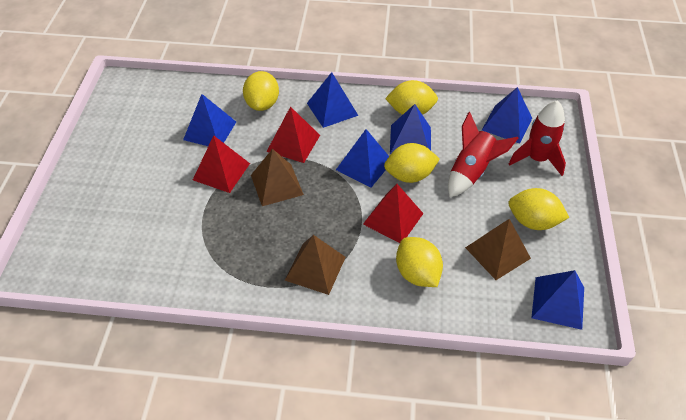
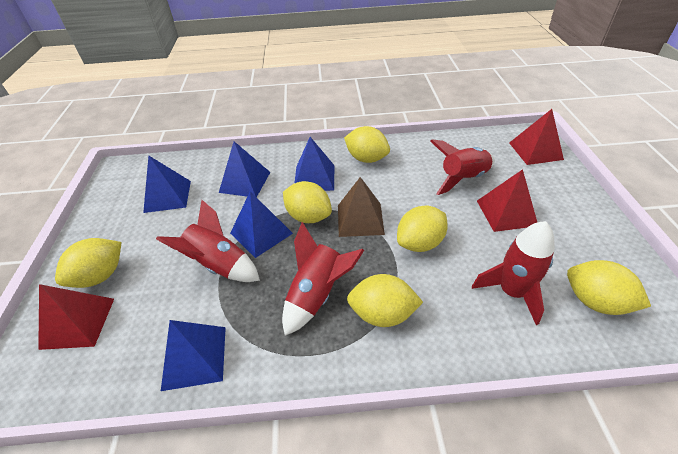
blue pyramid: [183,94,236,146] [307,72,358,128] [336,129,389,187] [390,104,431,155] [482,87,532,144] [531,270,584,330] = 6 -> [143,156,191,213] [161,320,226,391] [219,141,270,197] [230,191,293,258] [295,137,334,191] = 5
brown pyramid: [251,149,304,206] [284,235,346,295] [465,219,531,280] = 3 -> [338,177,385,237] = 1
red rocket: [448,112,518,197] [509,100,566,176] = 2 -> [156,200,260,282] [282,222,364,336] [430,140,495,195] [472,221,555,325] = 4
yellow lemon: [243,71,279,111] [384,143,440,183] [385,80,438,115] [396,237,443,287] [509,188,570,230] = 5 -> [55,238,121,288] [283,181,332,223] [344,126,390,163] [347,274,423,327] [397,206,448,252] [567,260,651,315] = 6

